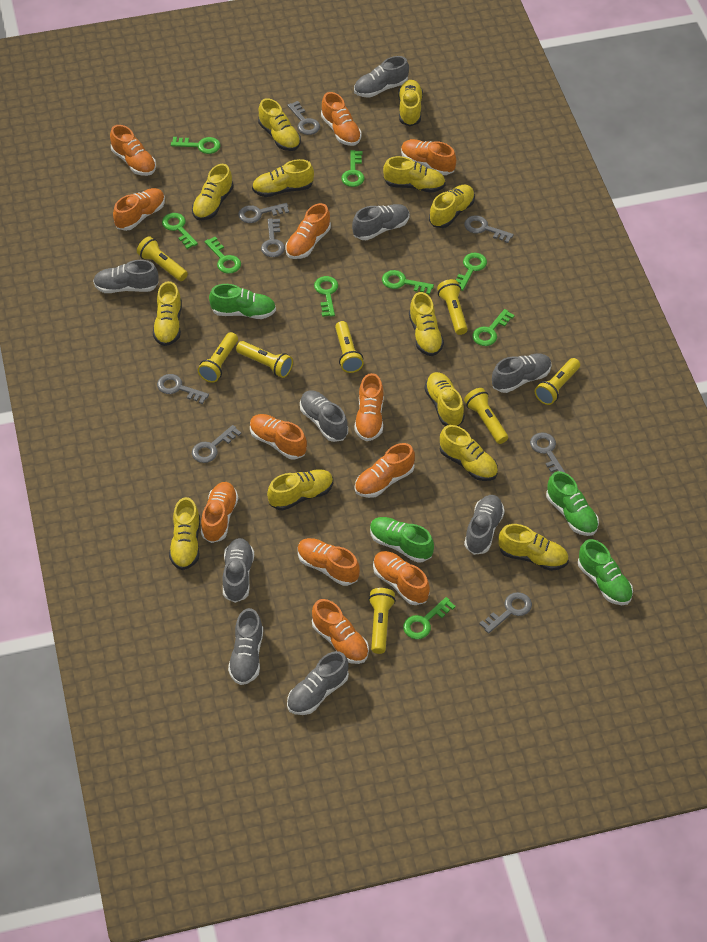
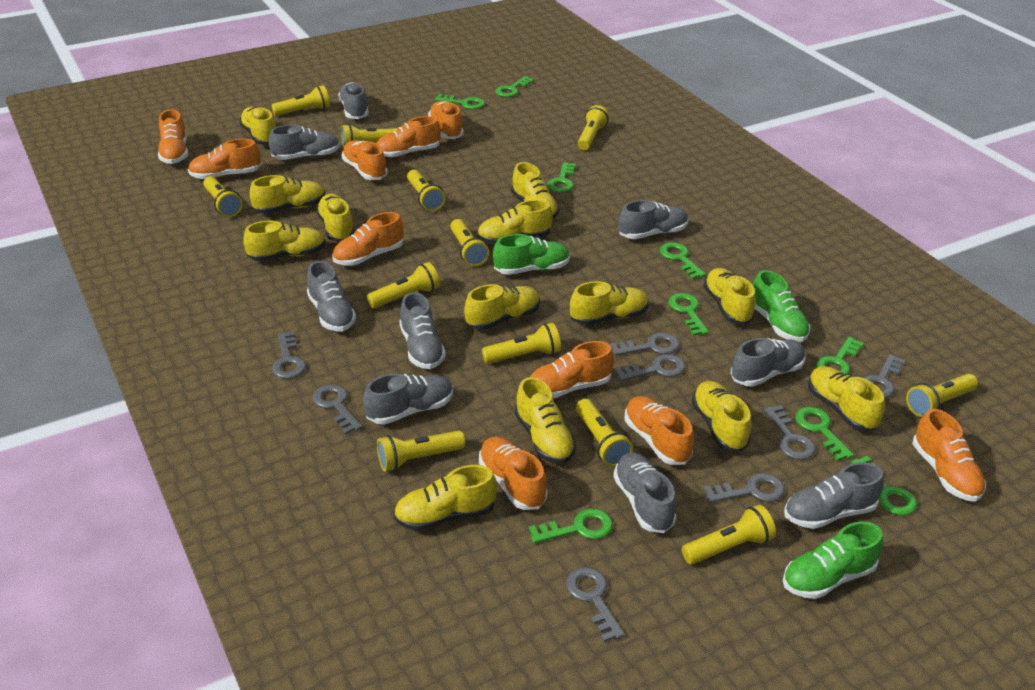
green shoe: [209,284,276,319] [370,517,434,563] [546,471,599,536] [578,539,633,605] = 4 -> [493,234,570,275] [753,270,810,342] [783,521,883,599] = 3
orange shoe: [110,125,156,176] [113,188,165,231] [201,482,238,543] [250,414,307,459] [285,203,331,259] [298,538,360,586] [312,599,369,664] [321,92,362,146] [354,373,384,441] [355,443,415,498] [373,551,430,605] [401,139,456,175] = 12 -> [158,109,188,164] [188,139,261,179] [332,212,404,266] [342,140,388,180] [376,116,441,157] [428,101,464,139] [479,436,547,510] [530,341,614,398] [625,396,694,465] [913,409,986,502] = 10
yellow flashlight: [137,236,188,281] [198,332,238,383] [236,341,293,378] [335,321,364,373] [369,588,396,654] [437,279,468,335] [464,388,508,444] [535,358,580,405] = 8 -> [203,176,243,217] [271,85,330,116] [341,124,398,148] [367,262,440,308] [377,430,465,472] [407,170,445,211] [450,219,489,266] [482,323,561,364] [576,399,633,466] [578,105,609,150] [682,505,776,564] [906,374,978,417] = 12

